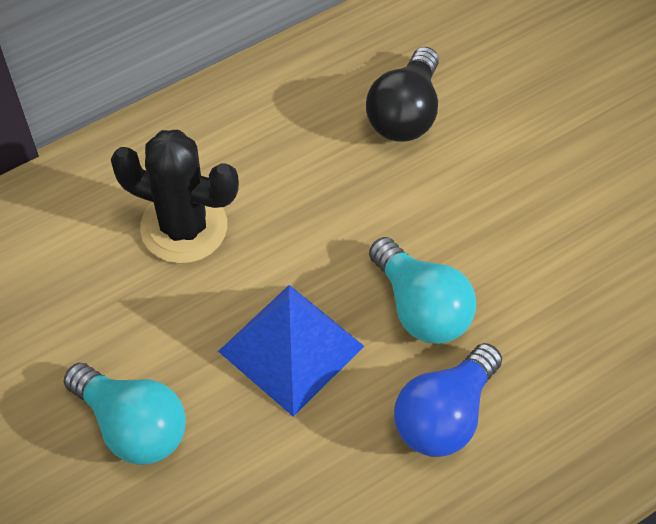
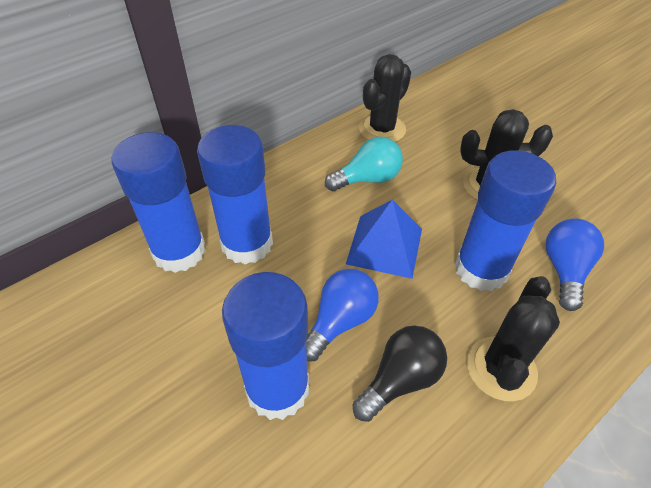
black cactus: [111,130,239,263] = 1 -> [359,54,411,142] [460,109,553,200] [467,276,560,401] = 3
blue glue stick: none = 0 -> [112,132,206,273] [197,125,273,264] [222,272,309,420] [455,150,556,291] = 4
blue light bulb: [394,343,502,457] = 1 -> [306,269,379,362] [545,219,604,311] = 2
turquoise light bulb: [64,363,186,465] [369,237,476,344] = 2 -> [325,137,403,191] = 1

